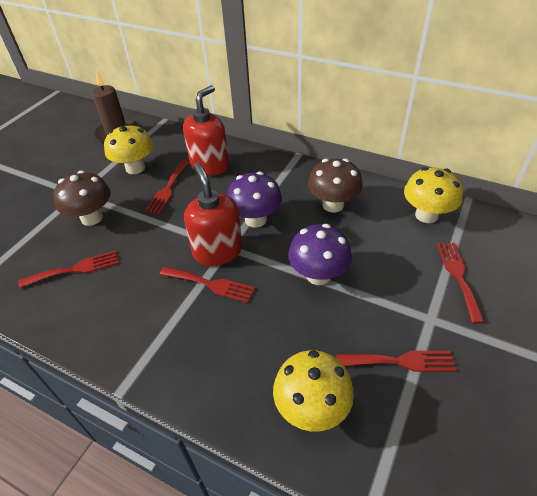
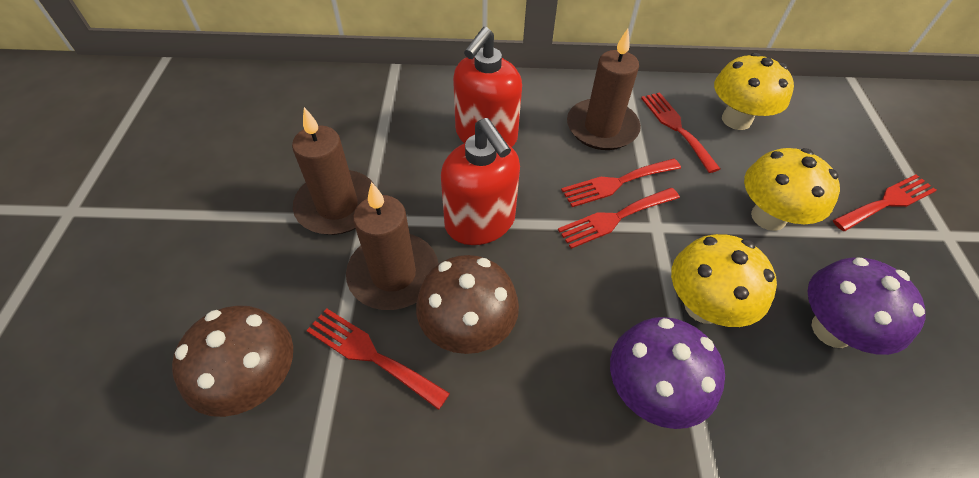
brown candle: [92,70,138,143] = 1 -> [292,107,375,235] [346,182,438,310] [567,29,641,150] = 3

